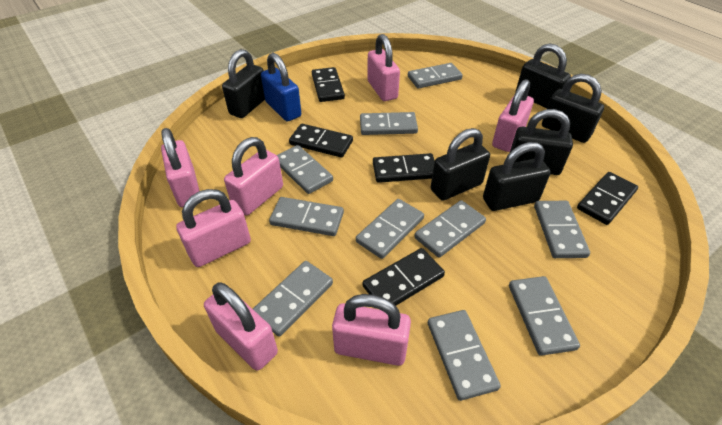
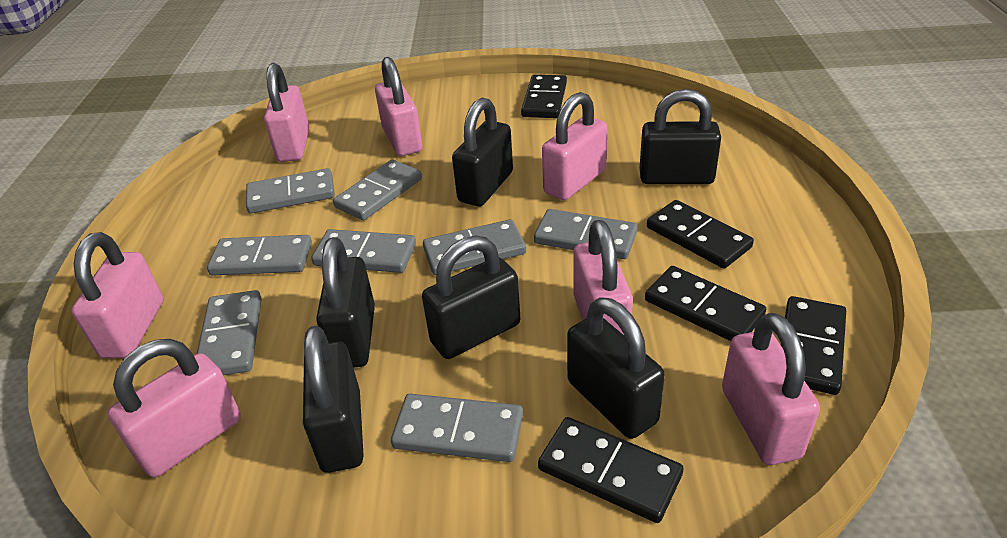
blue padlock: [261,53,301,121] = 1 -> none = 0
grey domino: [253,261,333,337] [269,197,344,236] [277,145,333,194] [356,199,424,259] [360,112,418,135] [408,63,463,89] [414,200,486,258] [428,310,501,401] [509,276,580,356] [534,201,590,258] = 10 -> [197,290,262,375] [207,235,312,276] [246,168,335,213] [311,229,416,273] [333,160,422,220] [391,394,523,462] [423,219,526,275] [534,209,638,259] = 8

